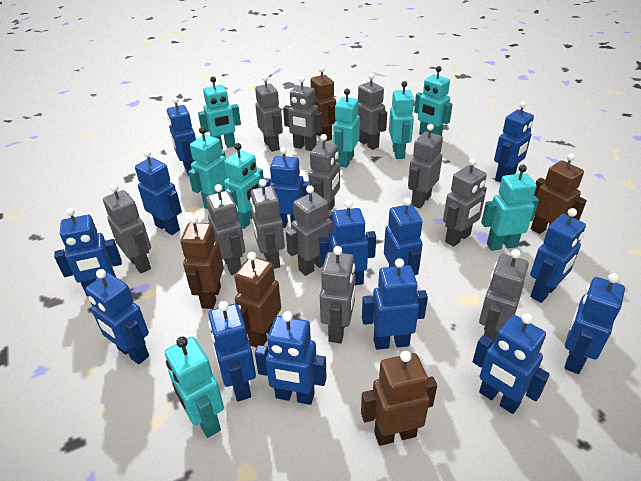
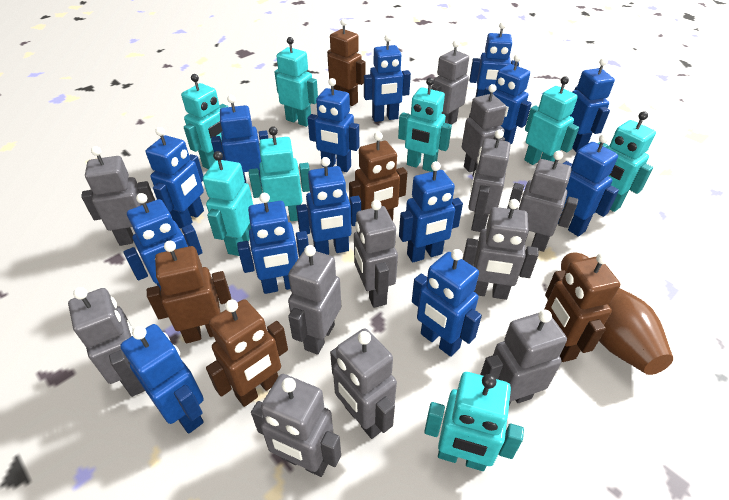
brown bowling pin: none = 0 -> [561,252,673,375] = 1

